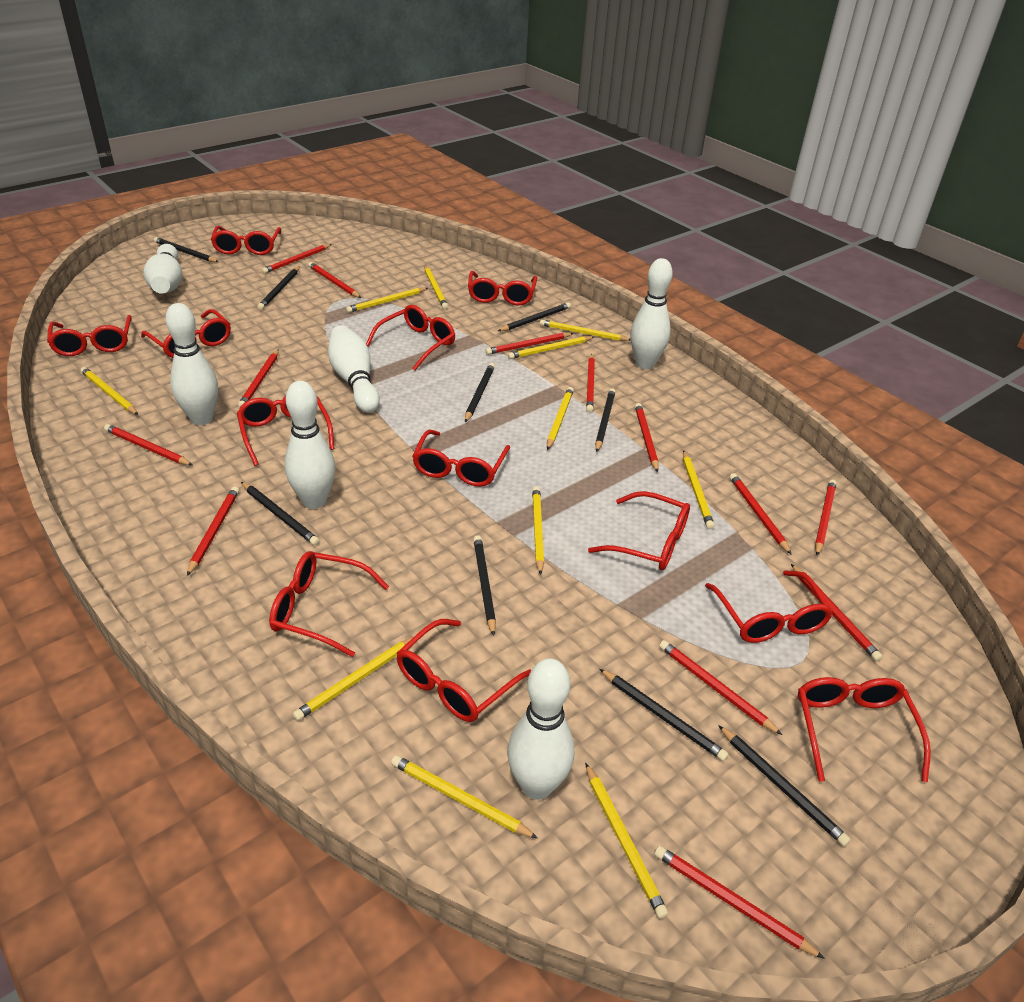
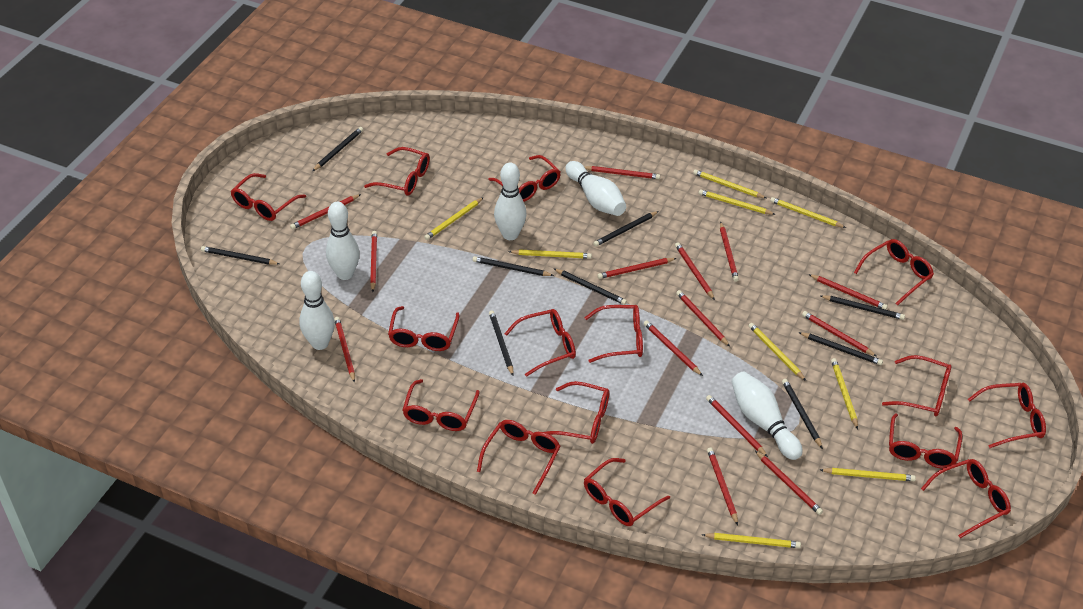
red glasses: [47,315,132,356] [141,309,231,358] [210,226,281,255] [237,396,334,466] [269,551,389,657] [366,305,456,370] [397,619,531,722] [412,430,510,487] [468,271,537,305] [588,491,690,570] [705,570,833,643] [798,677,931,782] = 12 -> [231,173,306,221] [364,147,430,195] [388,306,459,351] [403,379,480,431] [477,420,561,495] [488,155,561,202] [504,309,576,377] [544,381,610,444] [584,305,643,363] [584,458,670,526] [854,239,934,306] [882,355,951,416] [889,413,962,469] [921,459,1011,538] [968,383,1046,448] = 15
red pencil: [104,424,192,465] [187,487,239,576] [238,349,279,408] [262,244,332,274] [308,262,361,298] [486,333,574,355] [586,354,595,412] [635,403,659,472] [654,846,825,959] [659,640,782,735] [730,473,792,555] [791,564,882,661] [815,480,836,556] = 13 -> [290,194,361,229] [334,317,355,383] [370,231,377,292] [585,166,660,179] [597,258,677,279] [644,320,703,376] [675,242,715,300] [676,290,730,346] [706,395,768,457] [707,448,738,525] [720,222,739,282] [755,451,823,515] [802,311,876,356] [809,274,888,310] = 14
white bowling pin: [144,244,182,294] [166,303,218,425] [285,381,335,509] [328,325,380,413] [507,659,574,800] [630,258,673,369] = 6 -> [299,271,335,350] [326,202,360,280] [494,163,527,240] [565,161,626,216] [731,371,803,460] = 5
yellow pencil: [81,367,138,415] [293,637,413,721] [346,288,428,313] [391,755,538,838] [425,265,448,309] [508,336,594,359] [532,486,544,575] [540,319,631,341] [547,387,574,450] [585,763,668,919] [683,450,714,529] = 11 -> [424,197,484,240] [508,249,592,259] [693,169,766,198] [699,189,776,215] [702,533,801,548] [748,323,806,381] [770,197,846,228] [820,468,916,481] [831,358,858,429] = 9

